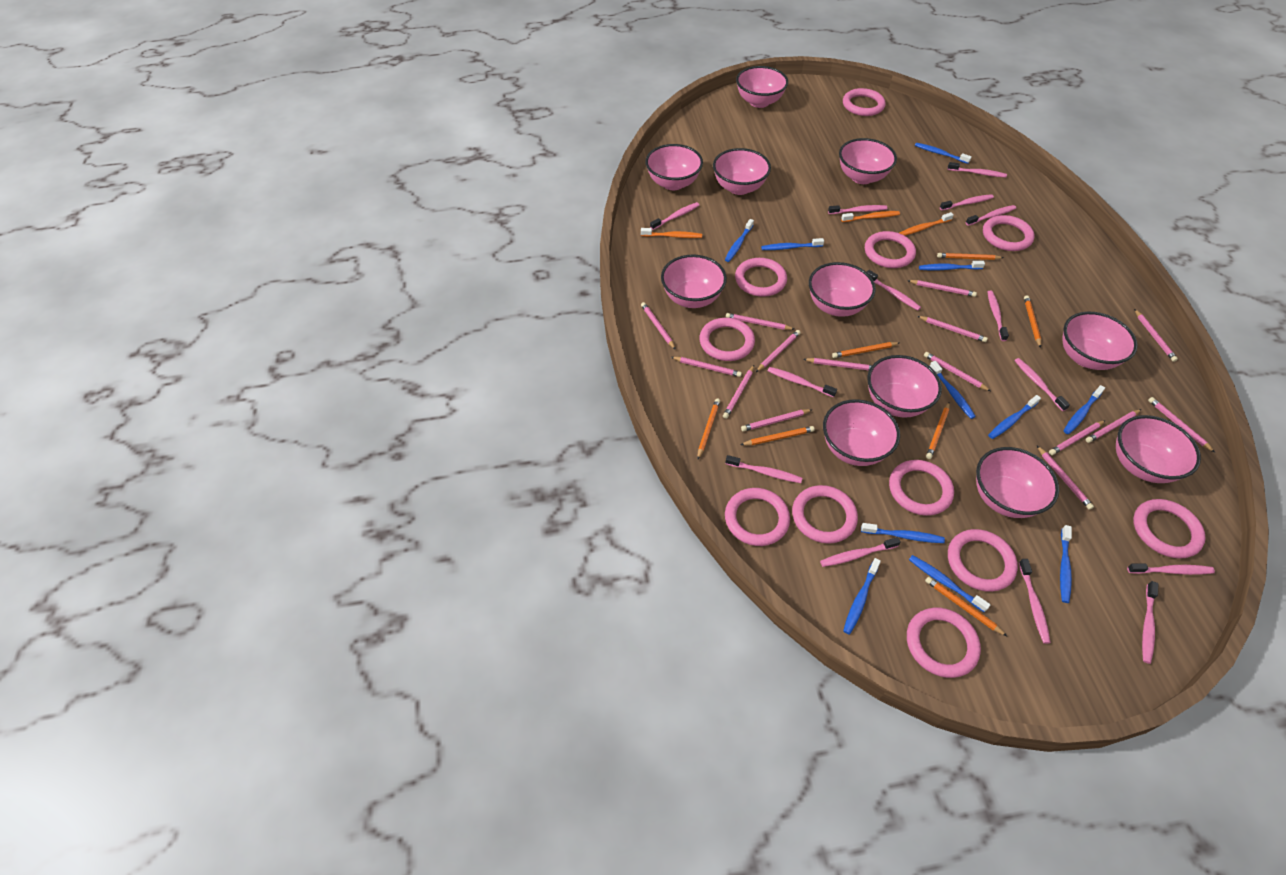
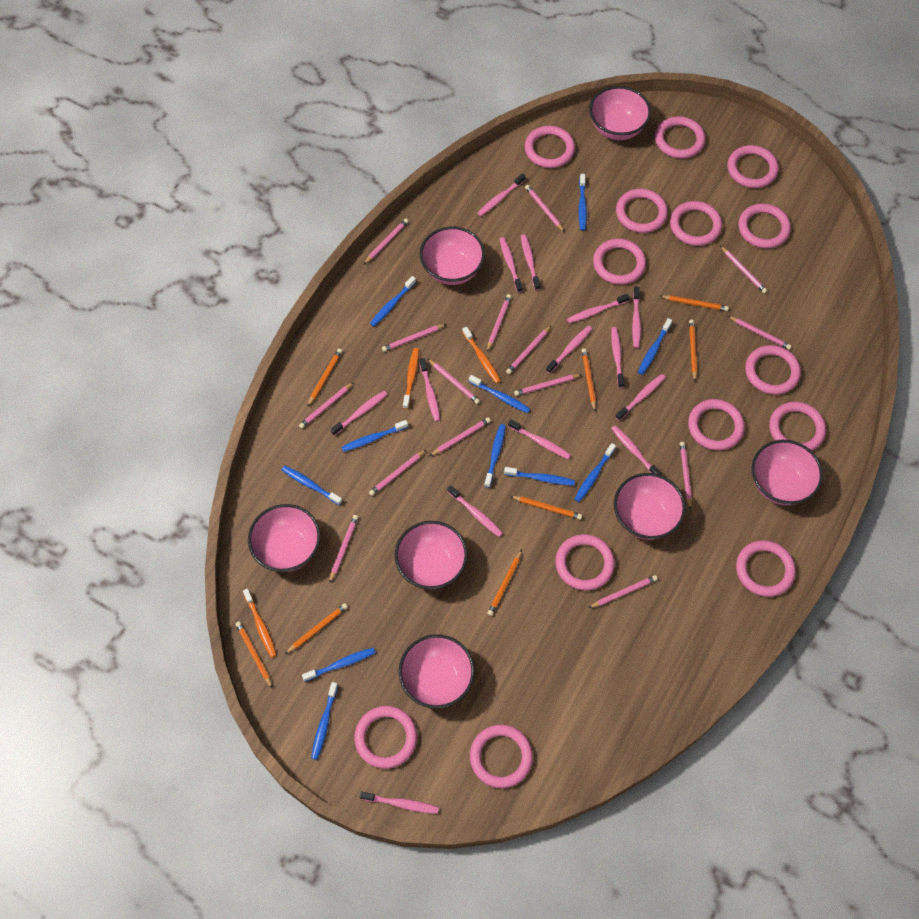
orange pencil: [697,398,720,459] [741,426,815,445] [832,342,899,358] [925,577,1008,637] [926,402,950,459] [937,253,1004,260] [1024,295,1041,348] = 7 -> [235,621,273,689] [285,603,348,654] [308,349,342,406] [487,550,522,616] [510,496,582,520] [581,348,596,411] [660,295,729,311] [689,319,697,381] = 8
pink bowl: [645,144,703,190] [661,254,727,308] [713,148,771,195] [736,66,788,108] [809,262,876,317] [823,399,900,466] [839,138,897,184] [867,355,942,418] [976,447,1059,518] [1062,312,1138,370] [1116,415,1201,483] = 11 -> [248,504,320,572] [395,521,468,589] [399,634,475,709] [420,227,485,285] [589,86,651,140] [614,473,686,540] [752,440,823,505] = 7
pink ring: [699,318,755,361] [725,488,790,546] [735,258,787,297] [792,485,858,544] [843,88,886,116] [865,231,916,268] [889,460,954,516] [907,608,981,678] [948,529,1018,592] [983,215,1034,251] [1133,499,1206,559] = 11 -> [354,706,417,769] [470,725,533,788] [525,126,575,168] [556,534,615,590] [593,239,646,285] [616,189,668,233] [655,116,705,159] [670,201,722,246] [688,399,745,450] [727,145,779,188] [736,540,796,597] [738,203,791,248] [745,345,801,395] [769,402,826,451] = 14

